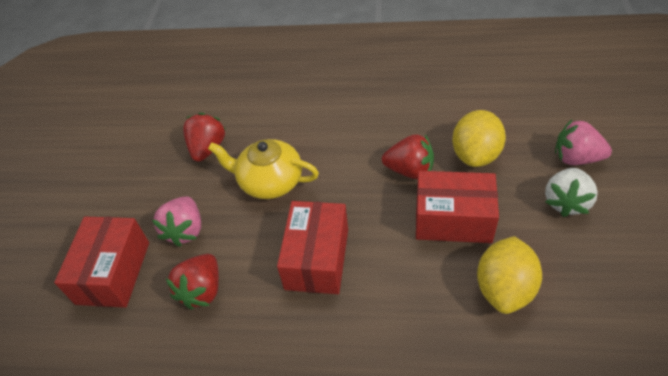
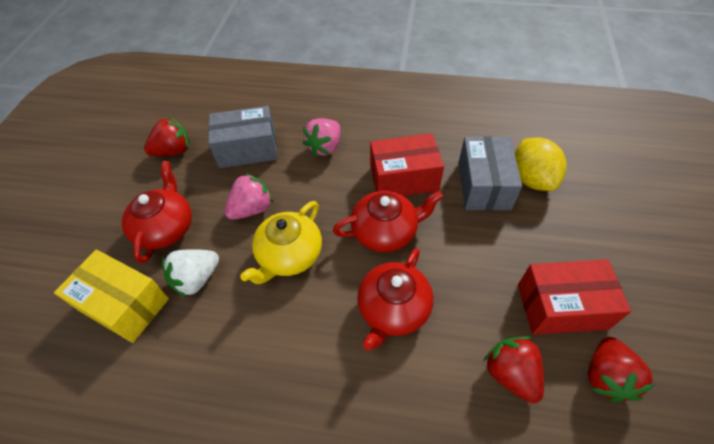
grey box: none = 0 -> [208,106,278,168] [459,136,522,211] = 2
red box: [54,217,149,308] [277,201,348,294] [416,171,499,243] = 3 -> [370,133,444,196] [518,259,631,335] = 2
red teapot: none = 0 -> [122,161,192,263] [333,191,443,252] [357,248,433,350] = 3
yellow box: none = 0 -> [54,250,169,343] = 1
yellow lemon: [452,110,506,167] [477,236,542,314] = 2 -> [515,137,567,191] = 1

